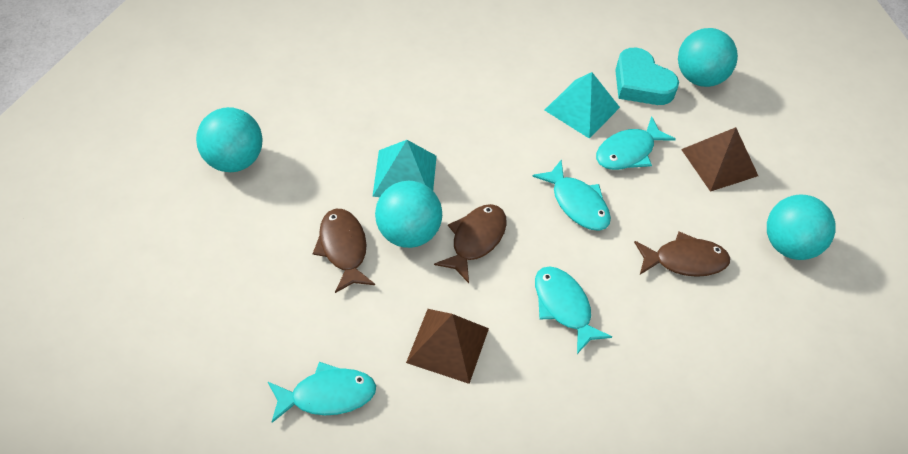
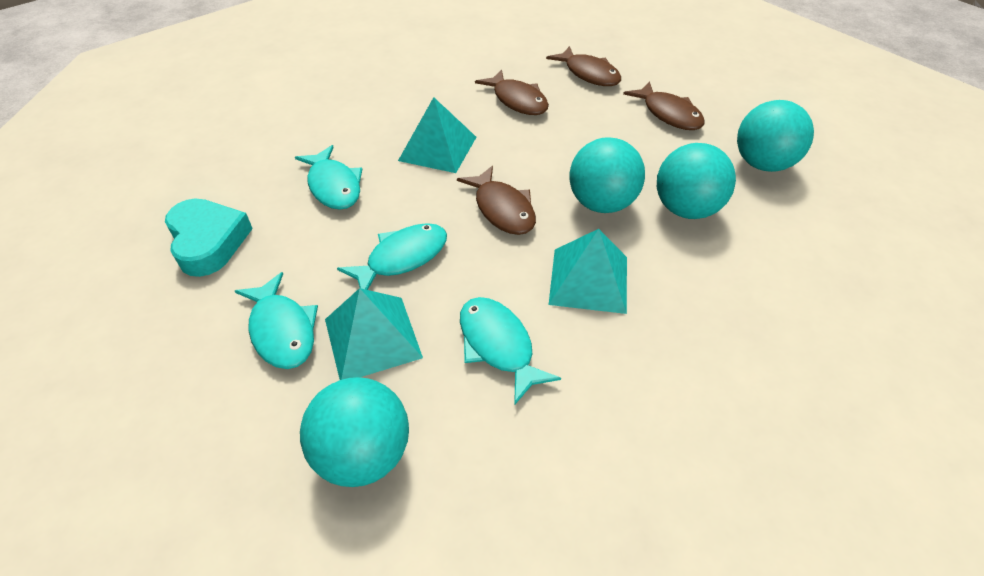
brown fish: [313,209,375,293] [434,204,507,283] [634,231,730,277] = 3 -> [457,166,536,235] [475,70,549,115] [546,46,621,86] [623,81,705,130] = 4
brown pyramid: [406,309,489,384] [681,127,758,192] = 2 -> none = 0
turquoise pyramid: [372,140,437,197] [545,72,620,139] = 2 -> [325,288,423,380] [398,97,476,173] [549,229,627,314] = 3

